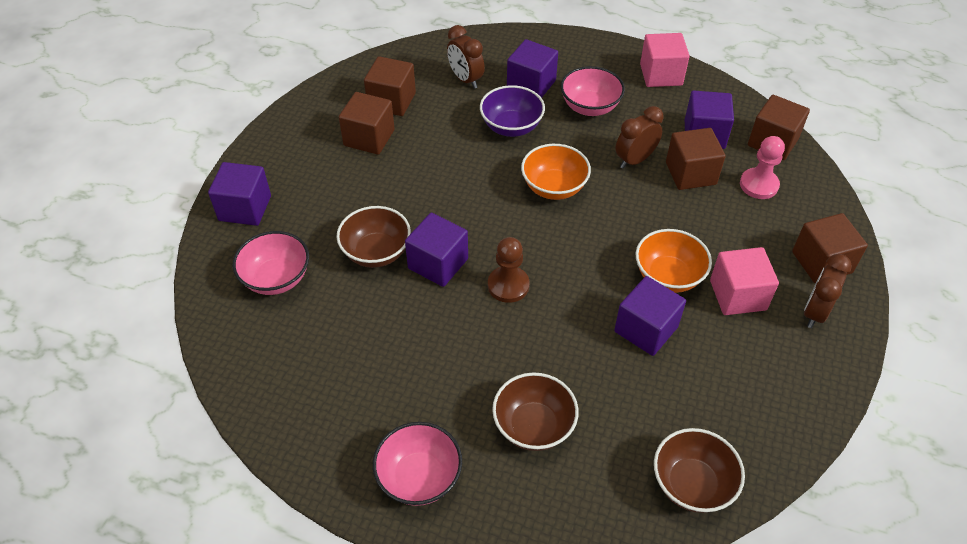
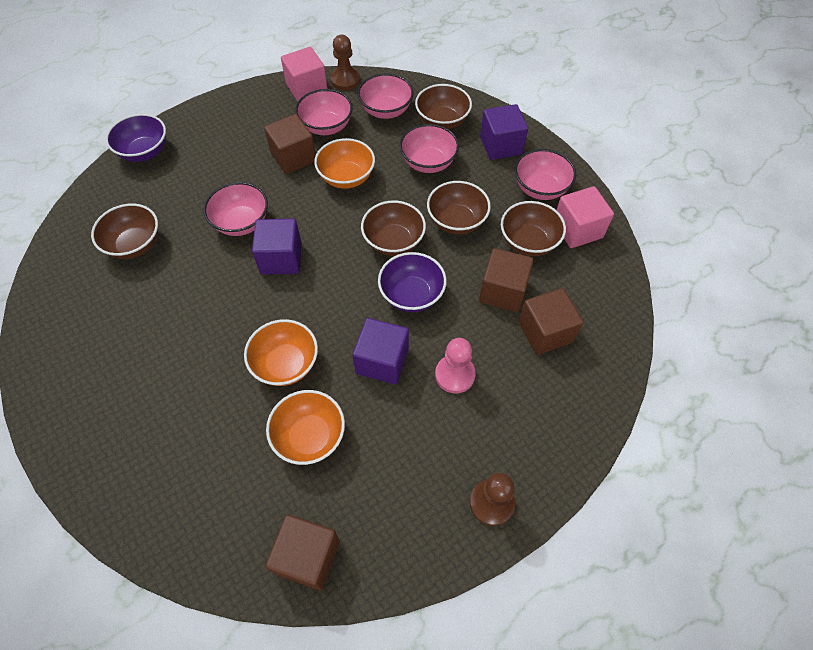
brown bowl: [337,206,411,268] [492,372,579,451] [654,428,745,513] = 3 -> [91,204,158,259] [361,201,426,256] [415,84,472,129] [427,181,491,234] [501,201,566,256] = 5
brown clock: [447,25,485,89] [615,106,664,169] [804,254,852,328] = 3 -> none = 0
brown cube: [339,92,395,155] [364,56,416,116] [666,128,726,190] [748,95,810,160] [792,213,868,284] = 5 -> [264,114,316,174] [265,515,340,591] [479,248,534,312] [518,288,583,355] = 4
brown pawn: [488,237,530,303] = 1 -> [331,35,360,90] [470,473,515,526] = 2
orange bowl: [521,144,591,200] [636,229,712,293] = 2 -> [244,319,318,386] [266,390,345,465] [314,138,375,189] = 3
pink bowl: [233,231,309,295] [373,422,462,506] [561,66,625,116] = 3 -> [203,182,268,236] [295,89,353,135] [358,74,414,119] [399,124,459,173] [515,149,576,200] = 5
purple bowl: [480,85,545,137] = 1 -> [106,114,166,162] [378,252,447,312] = 2
purple cube: [208,162,271,226] [405,213,468,287] [507,39,558,98] [614,276,686,356] [685,91,734,149] = 5 -> [252,219,302,275] [353,318,409,385] [480,104,528,160] = 3

